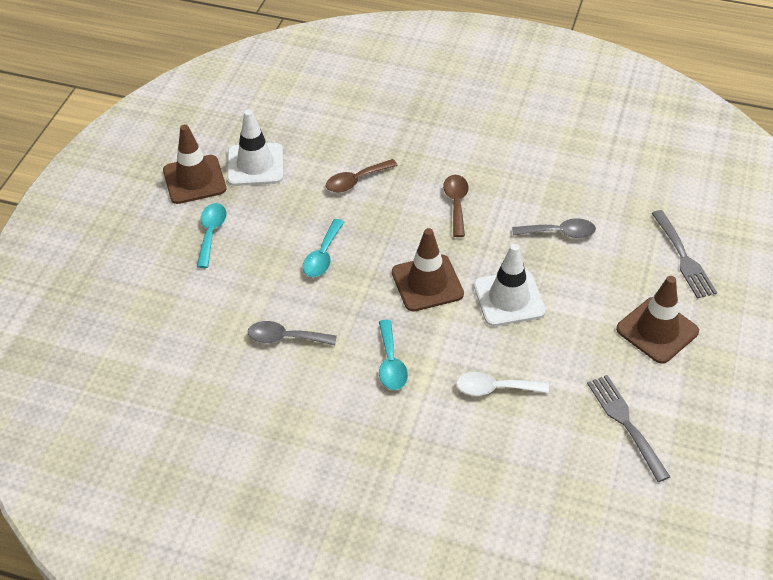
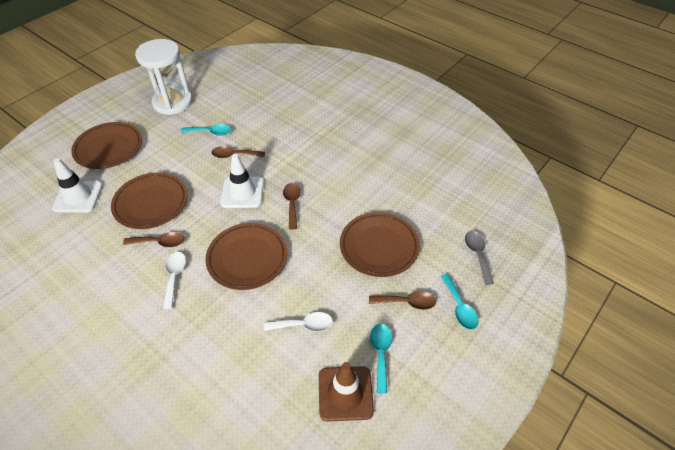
brown plate: none = 0 -> [71,122,142,169] [111,173,188,229] [205,223,287,290] [340,212,420,277] = 4
brown spoon: [326,159,398,192] [443,175,469,237] = 2 -> [123,232,185,247] [211,146,265,158] [283,183,301,230] [369,291,436,310] = 4
brown traffic cone: [163,125,226,204] [392,228,464,311] [616,276,699,364] = 3 -> [319,362,374,422] = 1
grey fork: [587,375,670,482] [651,210,717,298] = 2 -> none = 0
grey spoon: [248,321,337,345] [512,218,596,238] = 2 -> [465,231,494,285] = 1
white hourglass: none = 0 -> [135,39,193,115] = 1
white spoon: [456,372,549,396] = 1 -> [163,252,186,309] [264,312,333,332] = 2

